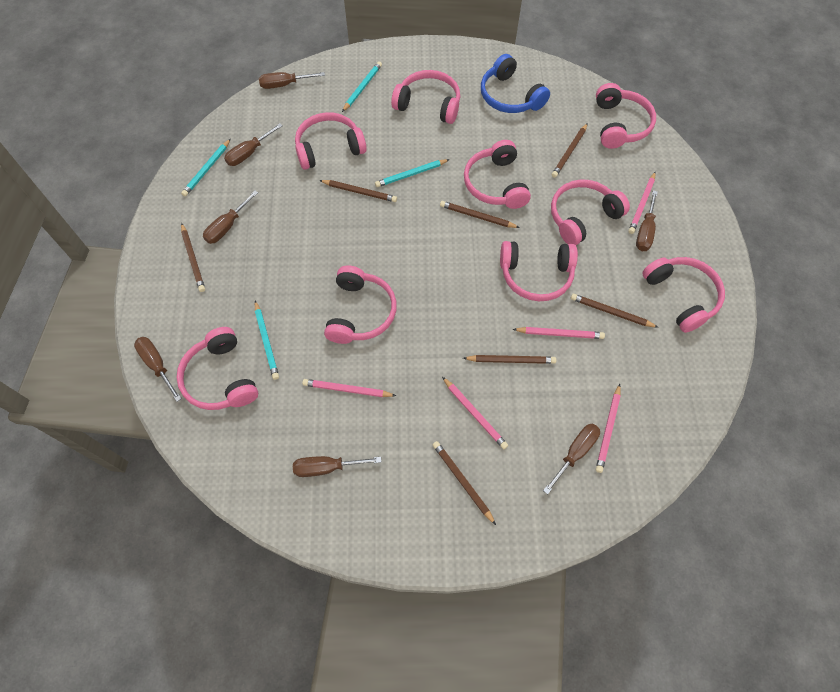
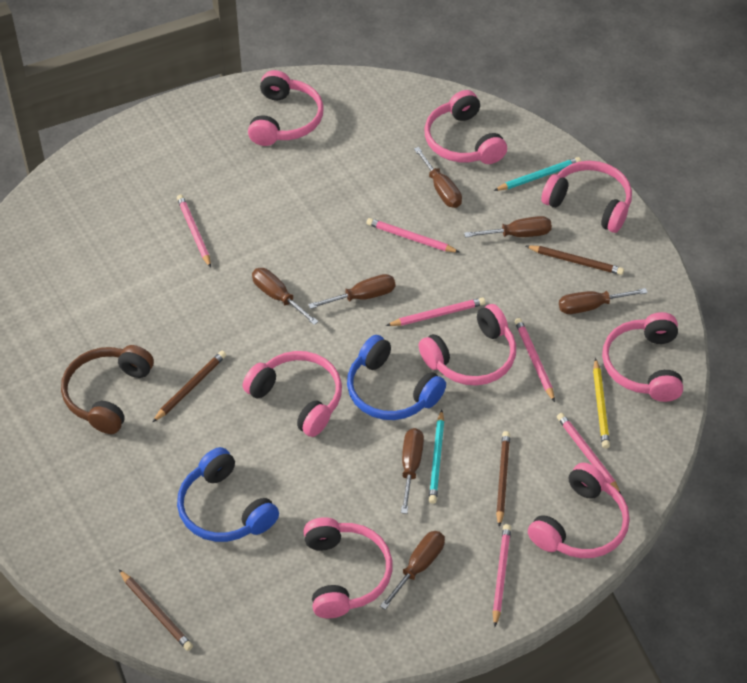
blue headphones: [481,54,550,113] = 1 -> [177,447,279,542] [347,335,446,420] = 2
brown headphones: none = 0 -> [61,345,154,434] = 1
brown pencil: [181,223,205,292] [319,180,397,202] [432,441,496,525] [440,201,520,228] [463,355,556,364] [551,123,588,178] [571,294,659,328] = 7 -> [119,570,193,651] [152,351,226,422] [496,431,510,527] [526,245,624,275] = 4
pink headphones: [176,327,258,410] [295,112,367,170] [324,265,397,344] [391,70,460,124] [464,140,531,209] [500,241,578,301] [551,179,630,245] [596,83,656,149] [642,257,725,333] = 9 -> [243,351,342,437] [248,70,324,146] [304,517,393,618] [419,304,516,386] [425,90,507,164] [528,463,630,558] [541,161,632,233] [602,312,683,402] = 8
pink pencil: [302,379,396,397] [442,377,508,449] [513,327,605,339] [596,384,621,473] [628,172,656,234] = 5 -> [177,195,211,268] [367,218,460,253] [386,298,485,326] [493,524,511,627] [515,318,555,402] [557,413,621,494] = 6
turquoise pencil: [181,139,230,197] [255,301,279,380] [342,61,382,112] [375,159,450,187] = 4 -> [429,410,444,504] [494,157,581,191] = 2
yellow pencil: none = 0 -> [593,358,610,449] = 1

